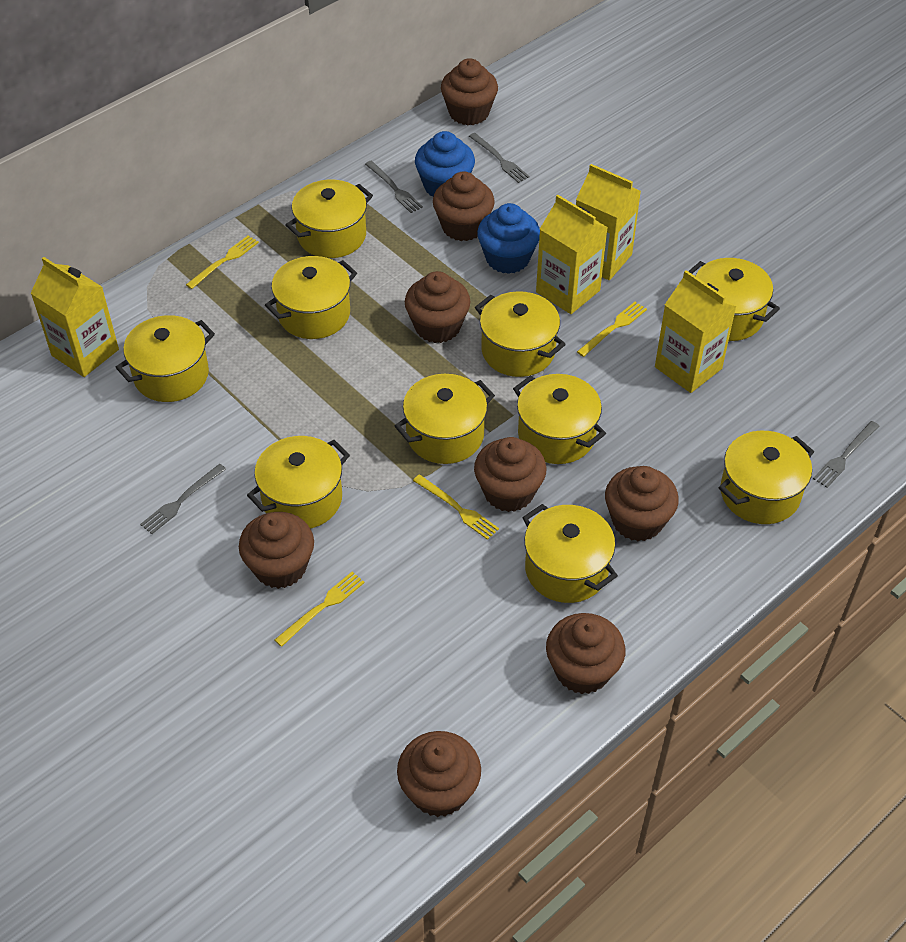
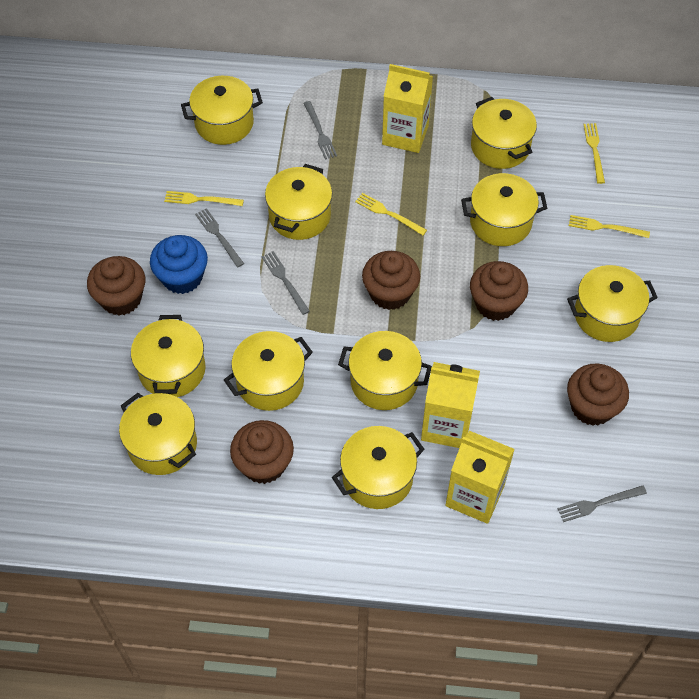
blue cupcake: [415,131,475,196] [477,203,540,274] = 2 -> [150,235,208,294] = 1
brown cupcake: [239,512,314,589] [397,731,481,817] [405,271,470,343] [433,171,495,241] [441,58,498,125] [474,437,546,512] [546,613,625,694] [605,466,679,541] = 8 -> [87,256,145,315] [230,420,294,484] [362,251,420,310] [470,261,528,321] [567,363,629,426] = 5
yellow carton: [31,257,119,377] [536,195,608,314] [576,164,641,280] [655,270,737,393] = 4 -> [382,64,433,153] [421,362,480,448] [445,431,515,524] = 3

